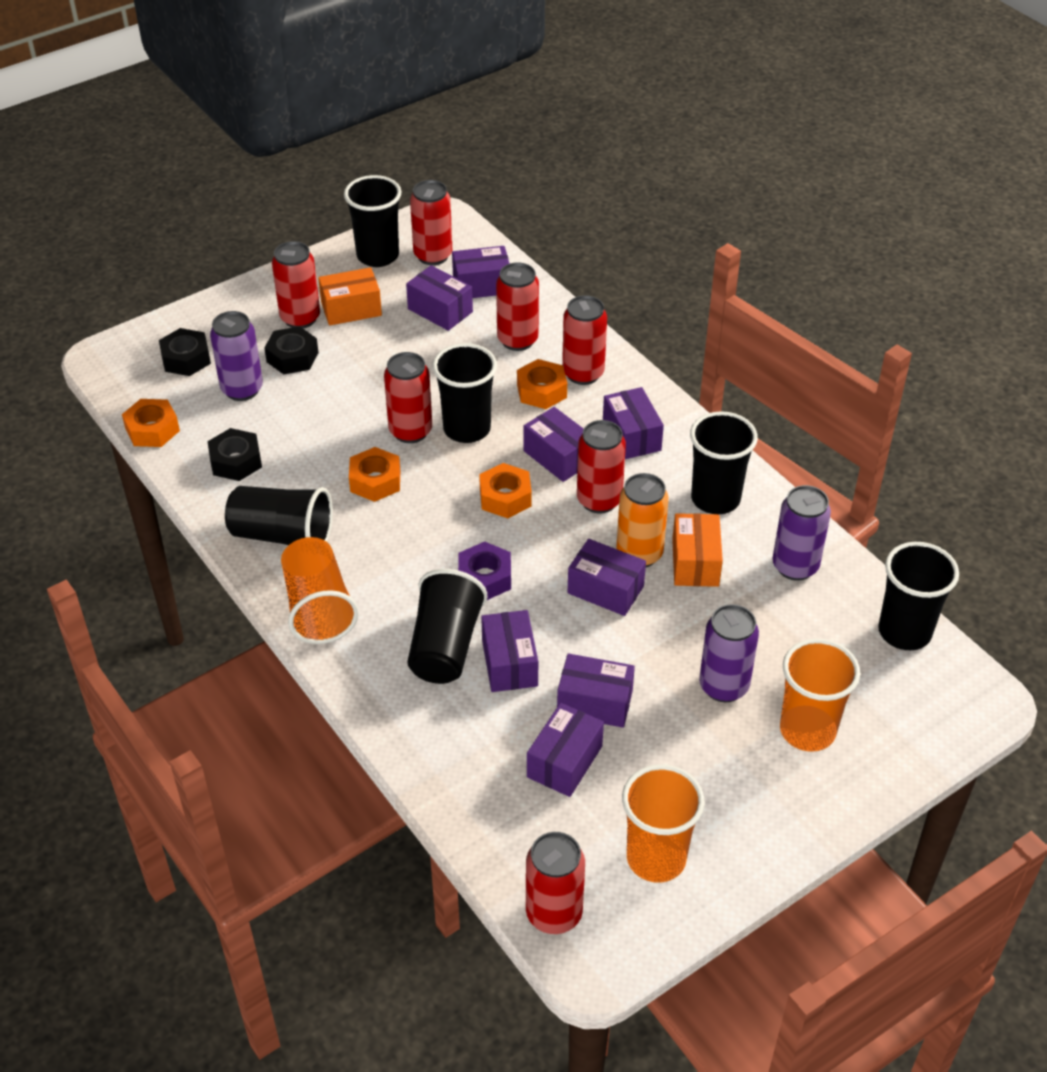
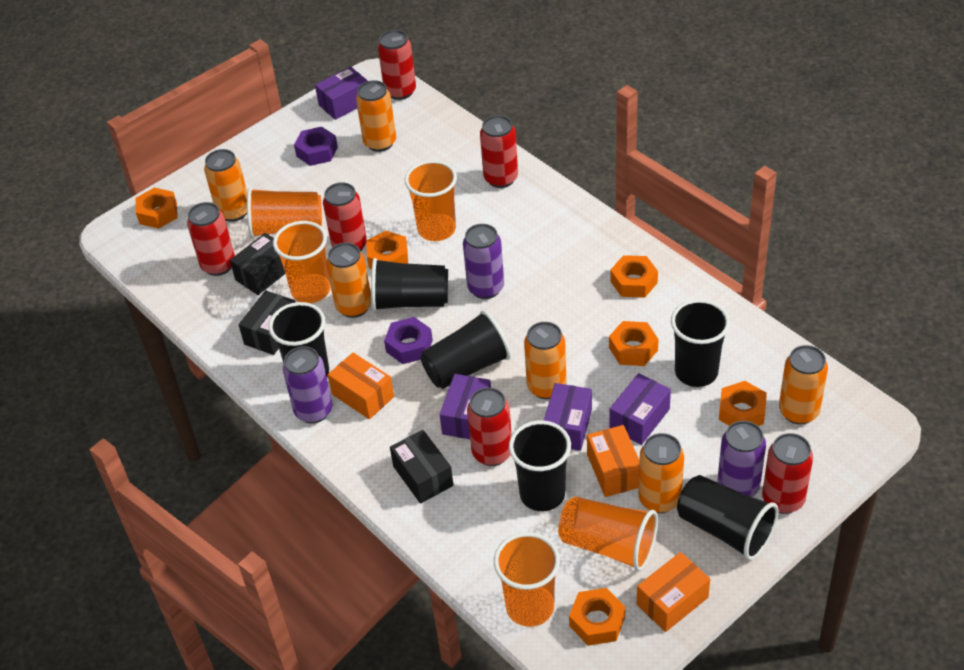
black box: none = 0 -> [230,233,285,295] [239,290,296,355] [390,430,454,504] = 3
black nut: [159,328,211,376] [207,428,262,481] [264,326,319,374] = 3 -> none = 0
orange box: [318,267,382,326] [672,513,723,587] = 2 -> [328,352,394,419] [587,425,640,497] [637,552,710,632] = 3
orange can: [616,473,669,567] = 1 -> [204,149,247,222] [326,243,371,318] [356,80,396,152] [524,322,566,399] [638,433,684,513] [779,345,828,424] = 6
orange cup: [281,537,359,644] [622,764,705,883] [780,638,860,752] = 3 -> [247,187,322,238] [273,221,331,303] [405,160,457,241] [494,532,560,627] [558,497,658,571] = 5
orange nut: [122,399,180,447] [349,447,400,502] [479,463,532,518] [517,359,567,409] = 4 -> [136,188,178,229] [366,231,408,269] [569,588,625,646] [609,321,659,366] [610,255,658,298] [719,381,767,426] = 6
purple box: [406,265,473,331] [452,246,510,298] [481,610,538,692] [524,407,584,482] [527,703,604,797] [557,653,635,728] [567,539,646,616] [603,387,664,459] = 8 -> [315,66,368,120] [440,374,491,439] [544,383,592,451] [609,373,671,445] = 4
purple nut: [458,542,511,600] = 1 -> [294,127,338,166] [384,317,433,364] = 2
red can: [272,241,320,328] [384,352,432,443] [410,180,452,265] [496,262,539,351] [526,832,585,934] [562,295,607,385] [577,420,626,513] = 7 -> [187,202,235,276] [323,182,367,252] [378,30,416,100] [467,387,512,466] [480,115,518,188] [762,433,813,514] = 6

